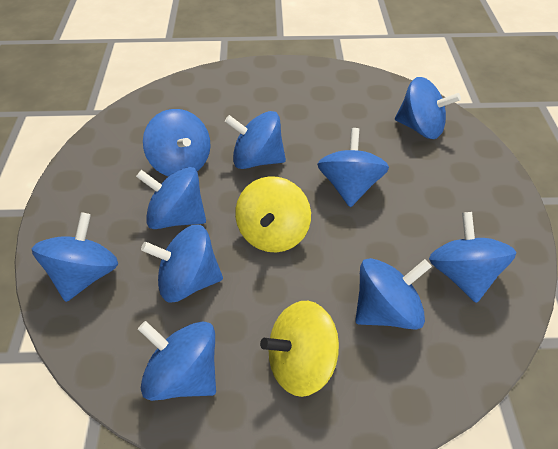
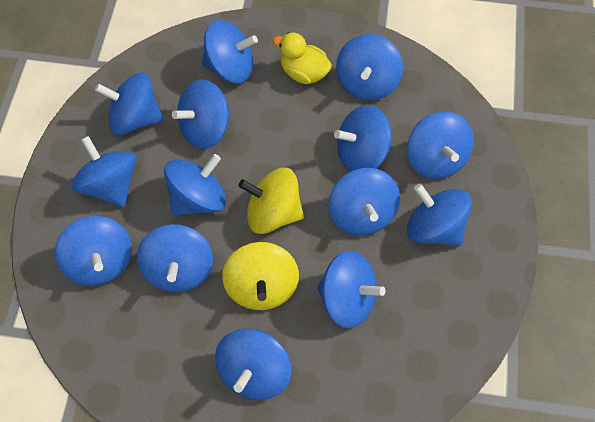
blue spinning top: [32,212,118,302] [136,167,206,229] [138,321,216,401] [141,225,223,302] [143,109,210,177] [225,111,286,169] [317,128,389,207] [355,258,432,329] [395,77,461,139] [429,212,516,303] = 10 -> [55,216,132,286] [71,136,137,207] [95,72,163,135] [137,224,213,292] [164,154,226,216] [172,79,231,149] [202,20,258,83] [215,328,292,400] [317,251,385,328] [329,168,400,236] [334,105,391,172] [336,34,403,101] [407,111,474,179] [407,184,472,247] = 14
yellow duck: none = 0 -> [272,33,332,84] = 1

